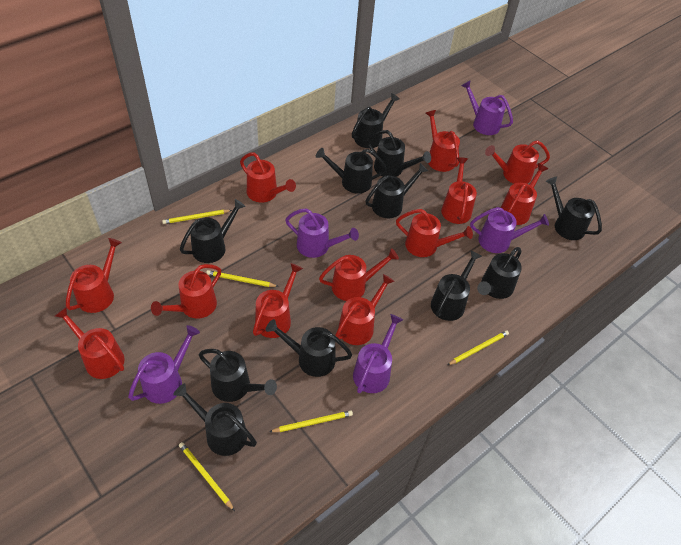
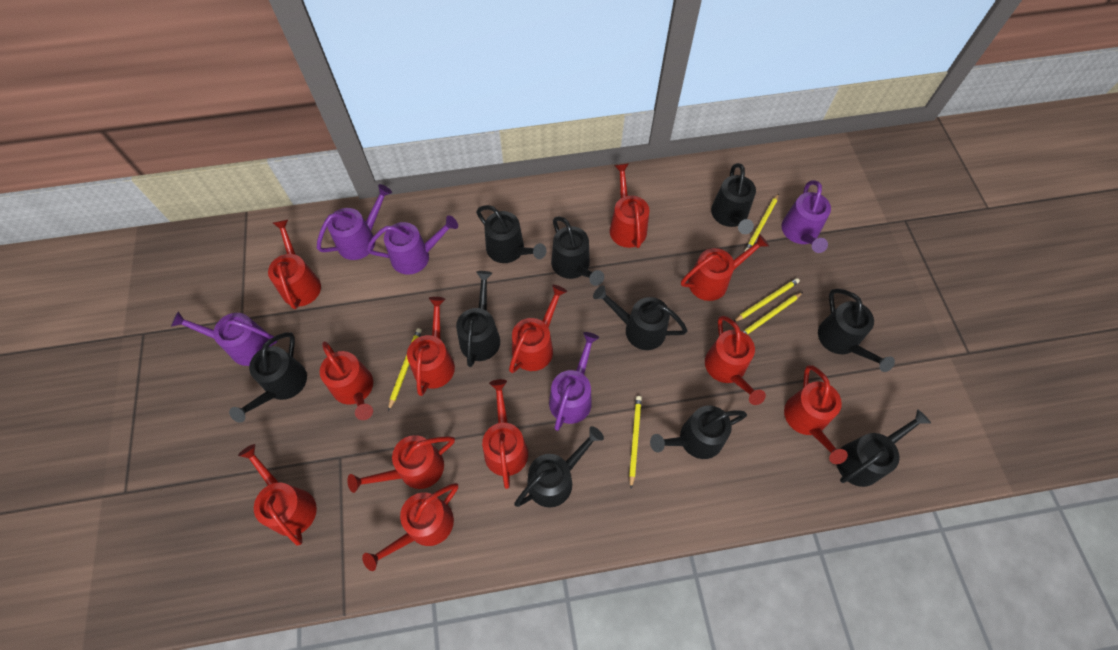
black watering can: [173,383,257,456] [180,199,246,263] [199,349,277,402] [265,319,352,377] [316,148,387,193] [352,93,400,148] [365,163,428,218] [367,130,431,177] [431,250,482,321] [477,247,522,299] [545,176,602,240] = 11 -> [229,332,307,423] [456,271,500,367] [476,205,546,263] [514,426,604,507] [551,216,604,286] [593,285,688,350] [650,406,747,459] [711,163,756,234] [818,289,895,372] [837,409,931,487] = 10

